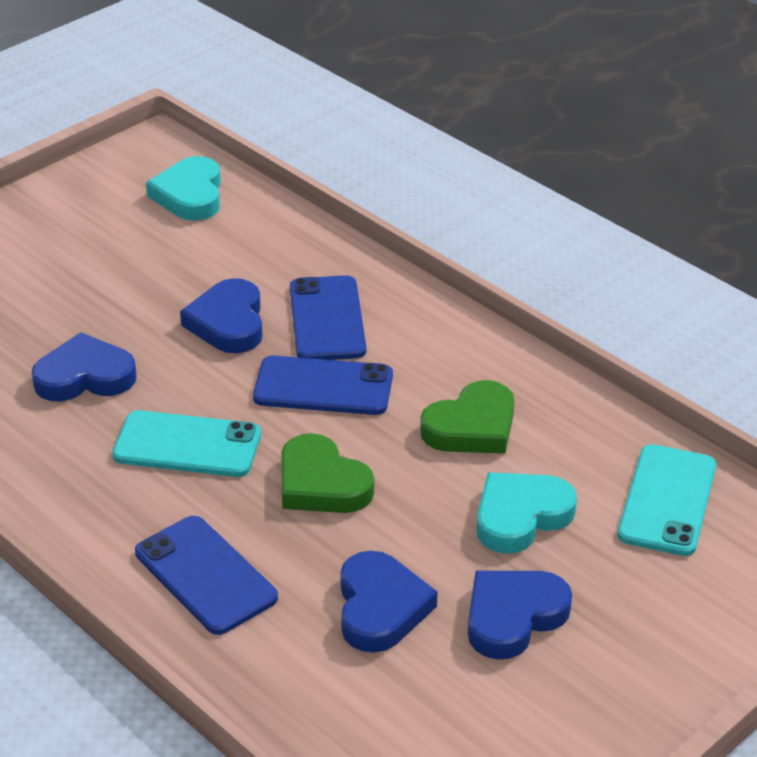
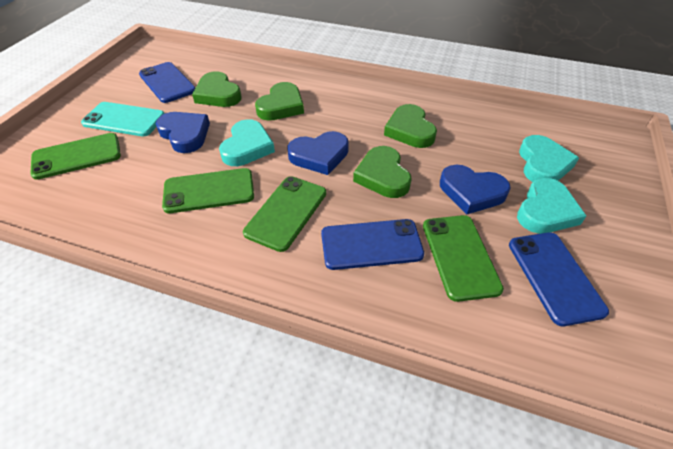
blue heart: [31,332,137,401] [180,278,263,353] [340,551,437,653] [468,571,572,660] = 4 -> [156,112,210,153] [287,131,349,175] [440,165,511,215] = 3
green heart: [281,433,374,513] [420,380,514,454] = 2 -> [192,71,242,107] [255,82,304,121] [353,146,412,198] [384,104,437,148] = 4
green phone: none = 0 -> [30,133,121,180] [162,168,254,213] [243,176,326,252] [423,215,504,302] = 4
turquoise heart: [146,156,221,221] [477,472,577,553] = 2 -> [219,119,275,166] [517,178,586,234] [519,135,579,182] = 3
turquoise phone: [112,410,261,477] [618,444,716,556] = 2 -> [81,102,165,136] = 1

